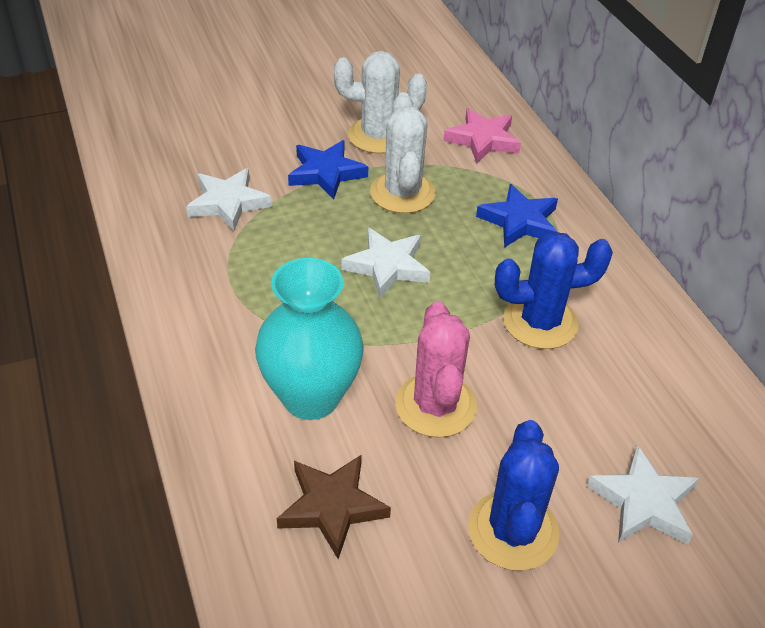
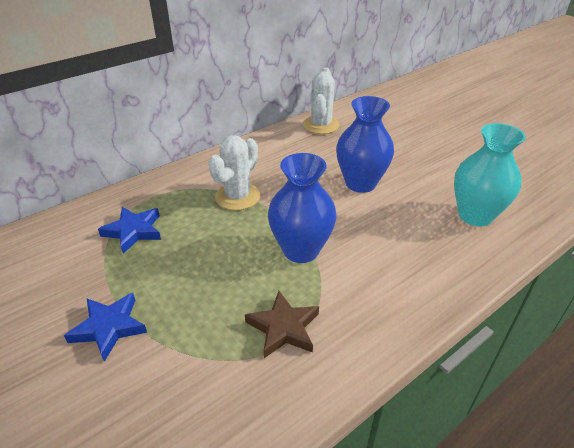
blue cactus: [468,420,560,571] [495,231,613,349] = 2 -> none = 0
blue vase: none = 0 -> [268,153,337,263] [336,96,394,193] = 2
pink cactus: [395,302,477,438] = 1 -> none = 0
pink star: [444,108,521,163] = 1 -> none = 0
white star: [186,168,272,231] [341,228,430,299] [587,445,699,544] = 3 -> none = 0

